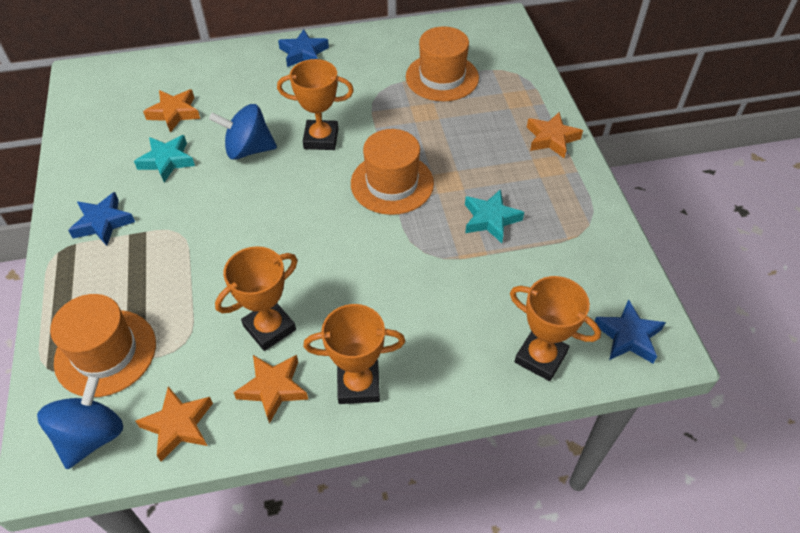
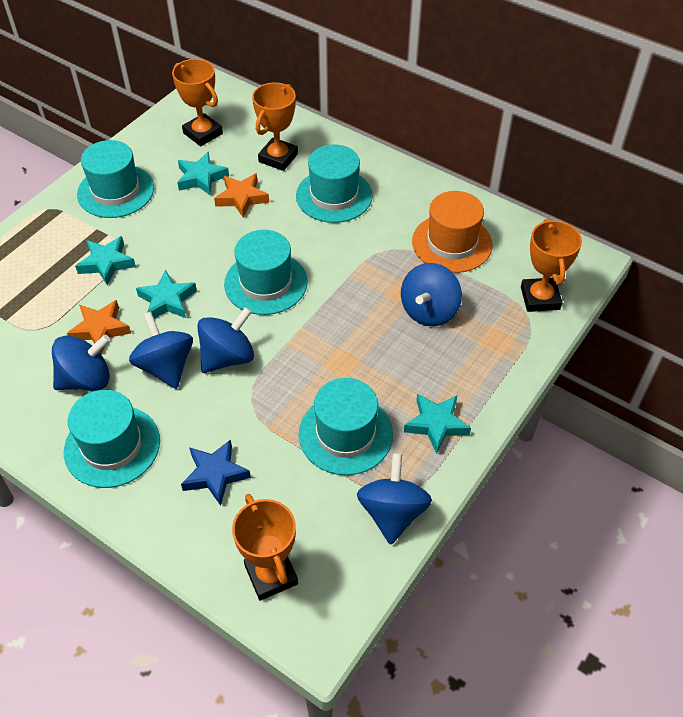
blue spinning top: [37,374,123,469] [209,104,277,160] = 2 -> [52,334,111,391] [129,312,193,389] [197,307,254,373] [357,453,432,545] [401,263,462,326] = 5
blue star: [68,192,135,246] [278,29,329,67] [595,299,666,363] = 3 -> [181,439,251,506] = 1
orange hat: [50,294,156,397] [351,129,434,215] [406,26,479,102] = 3 -> [412,191,493,273] = 1
orange star: [135,386,213,461] [143,89,200,133] [233,355,308,424] [527,112,583,158] = 4 -> [67,300,131,354] [214,173,269,218] = 2
turquoise hat: none = 0 -> [64,390,160,488] [77,140,154,218] [224,230,308,315] [296,144,373,223] [299,378,393,475] = 5
turquoise star: [134,135,195,182] [465,189,524,243] = 2 -> [75,236,136,286] [136,270,197,319] [177,152,229,195] [404,393,471,454] = 4

